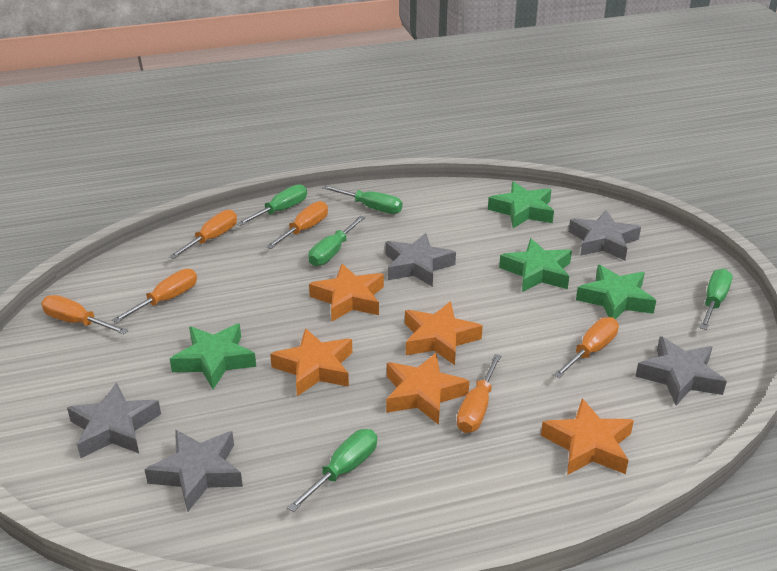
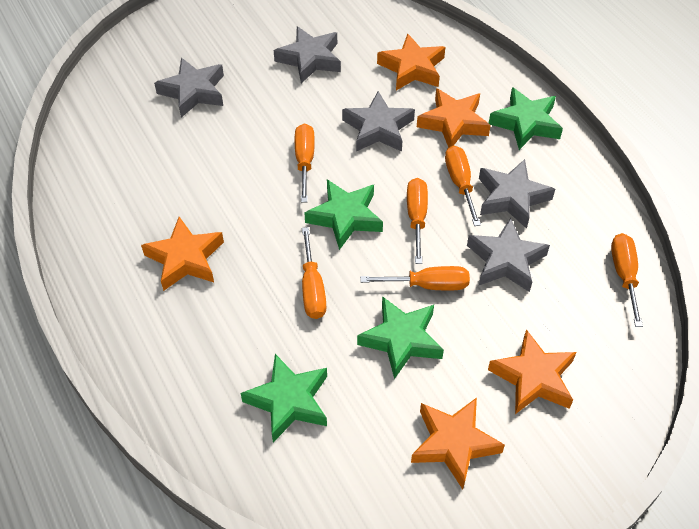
green screwdriver: [237,184,307,226] [287,429,377,512] [308,216,365,266] [323,185,402,214] [700,268,733,330] = 5 -> none = 0

